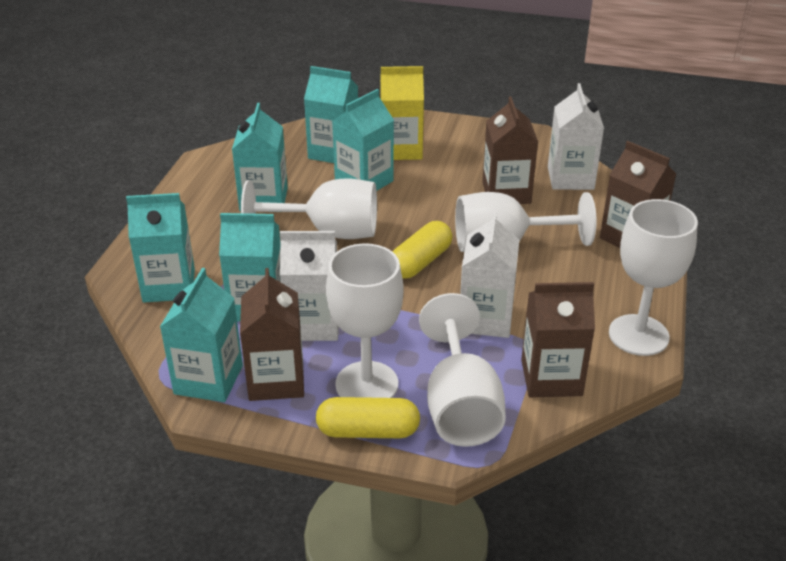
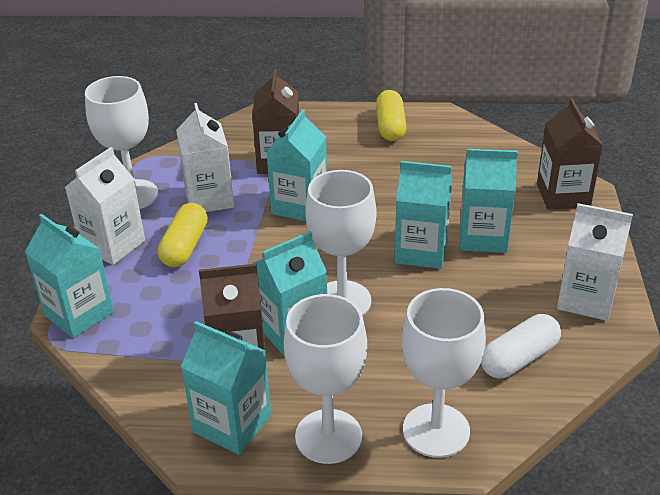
brown carton: [240,268,304,401] [482,96,538,204] [521,282,595,397] [600,141,676,248] = 4 -> [199,263,267,364] [252,69,299,174] [537,98,603,210] = 3
white capsule: none = 0 -> [481,314,561,378] = 1
white goblet: [241,178,377,239] [326,243,404,398] [419,293,506,447] [455,192,597,252] [609,199,698,356] = 5 -> [85,76,158,209] [284,294,367,464] [305,170,376,316] [402,288,486,458] = 4
yellow carton: [380,66,424,160] = 1 -> none = 0

